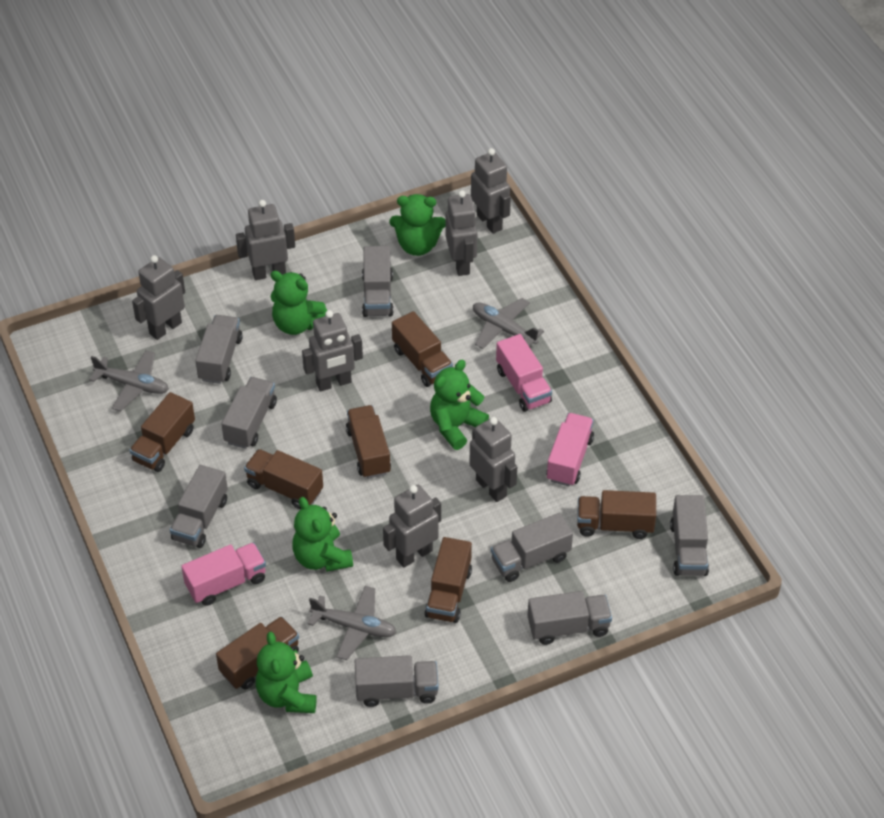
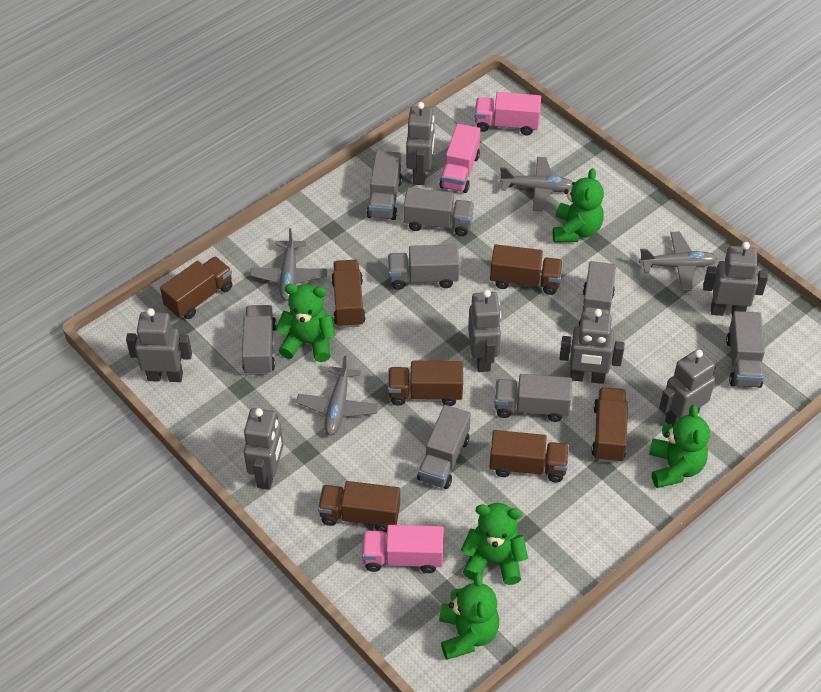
grey plane: [89,350,169,411] [308,586,397,660] [473,298,544,349] = 3 -> [250,228,327,301] [296,356,379,436] [499,157,573,212] [639,232,718,291] = 4

